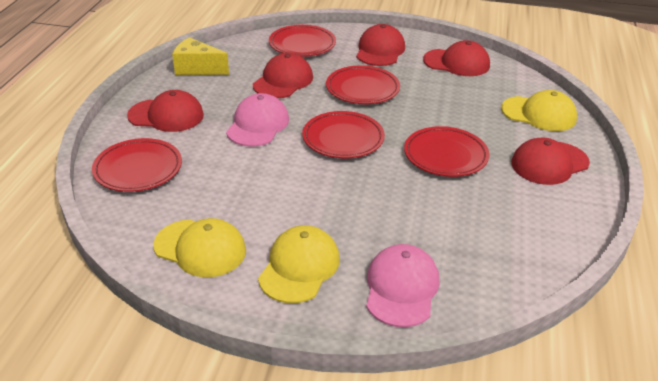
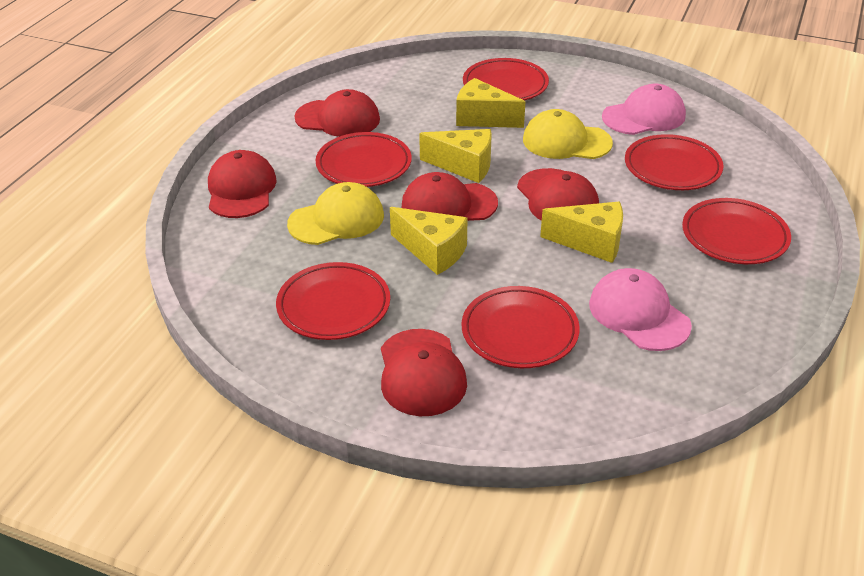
red plate: [92,138,182,192] [269,25,336,57] [302,111,385,158] [326,65,400,104] [404,126,489,177] = 5 -> [276,262,390,340] [316,132,412,187] [461,286,580,368] [463,58,549,101] [625,134,723,190] [682,198,791,264] = 6
yellow cap: [153,218,246,277] [258,225,340,303] [501,90,577,131] = 3 -> [287,182,384,245] [523,109,613,159] = 2
yellow cheese: [172,37,229,75] = 1 -> [390,207,468,275] [419,129,492,183] [456,78,525,128] [540,202,623,263] = 4

